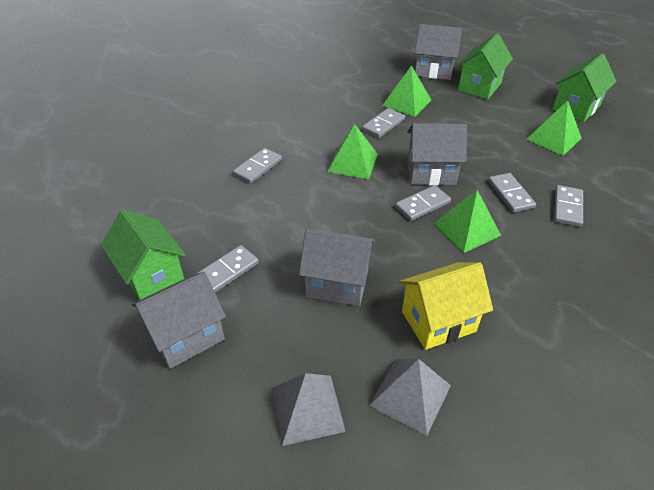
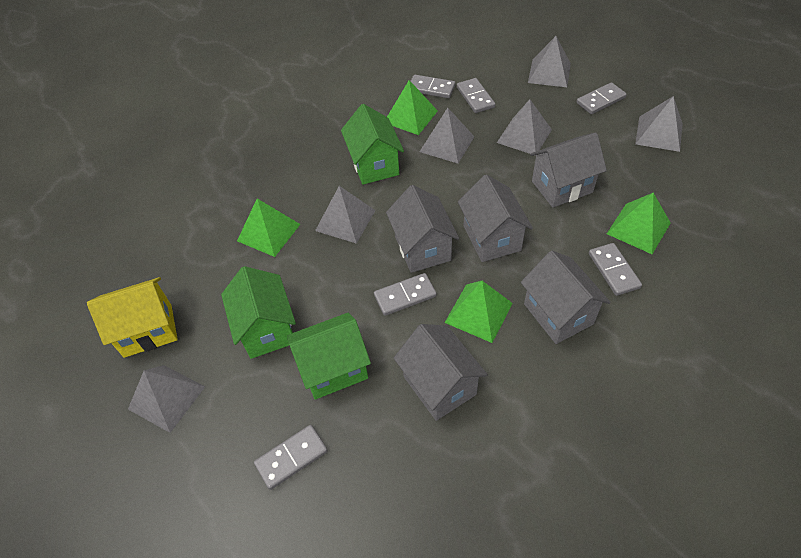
grey house: [132,272,226,369] [299,229,375,306] [407,123,467,186] [415,24,462,80] = 4 -> [386,185,459,273] [394,324,488,421] [458,175,533,262] [521,251,611,344] [530,132,607,208] = 5
grey pyramid: [272,373,346,446] [369,359,451,436] = 2 -> [128,365,205,433] [315,186,376,244] [420,108,474,164] [497,99,552,156] [528,36,571,87] [635,96,683,152] = 6

